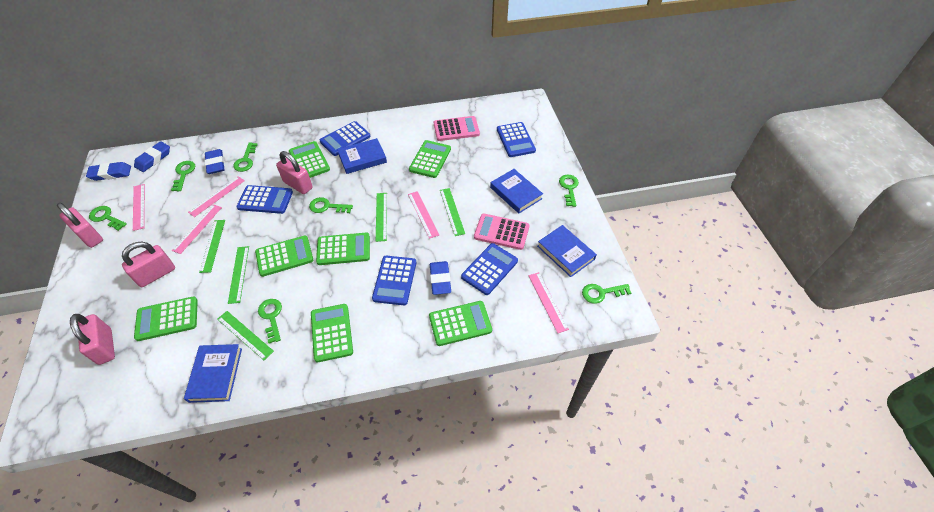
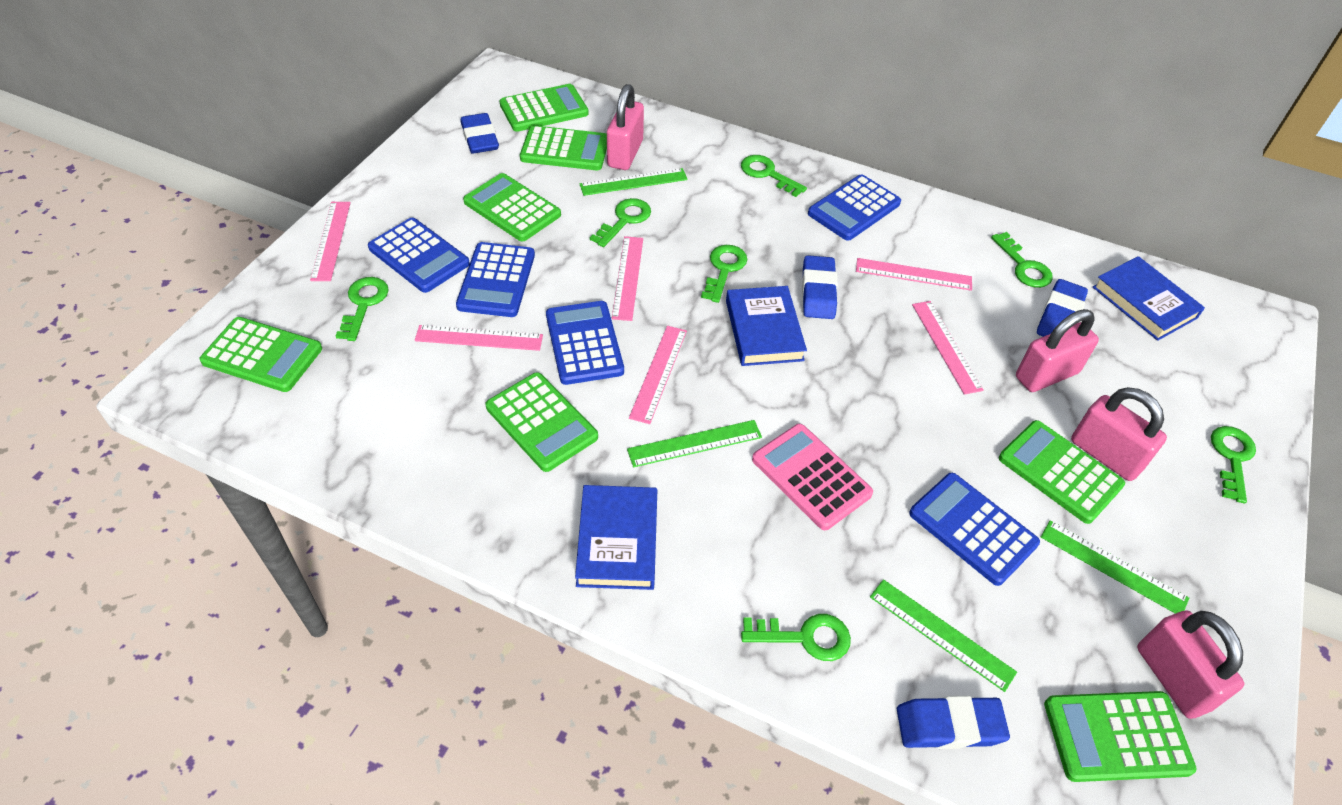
blue book: [184,344,242,403] [337,138,387,174] [490,169,543,213] [537,225,597,277] = 4 -> [575,485,657,590] [726,286,807,366] [1093,256,1205,341] = 3
green ruler: [199,220,225,273] [217,311,274,360] [228,246,249,304] [376,193,387,242] [440,188,465,236] = 5 -> [580,168,688,196] [627,420,762,467] [870,579,1017,692] [1041,520,1189,614] = 4
pink calculator: [434,116,480,141] [474,213,530,250] = 2 -> [752,424,873,530] = 1
pink ruler: [133,184,145,231] [171,204,222,254] [188,176,245,217] [408,191,439,239] [528,272,569,333] = 5 -> [310,202,351,281] [415,325,543,351] [612,236,643,321] [629,326,687,424] [856,258,972,291] [912,301,984,395] = 6

